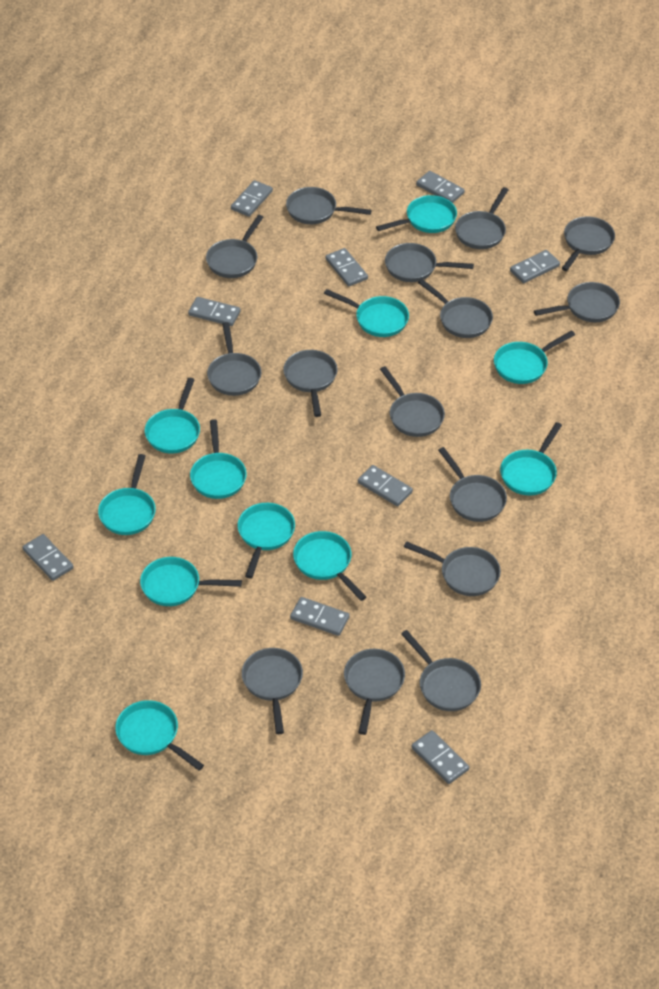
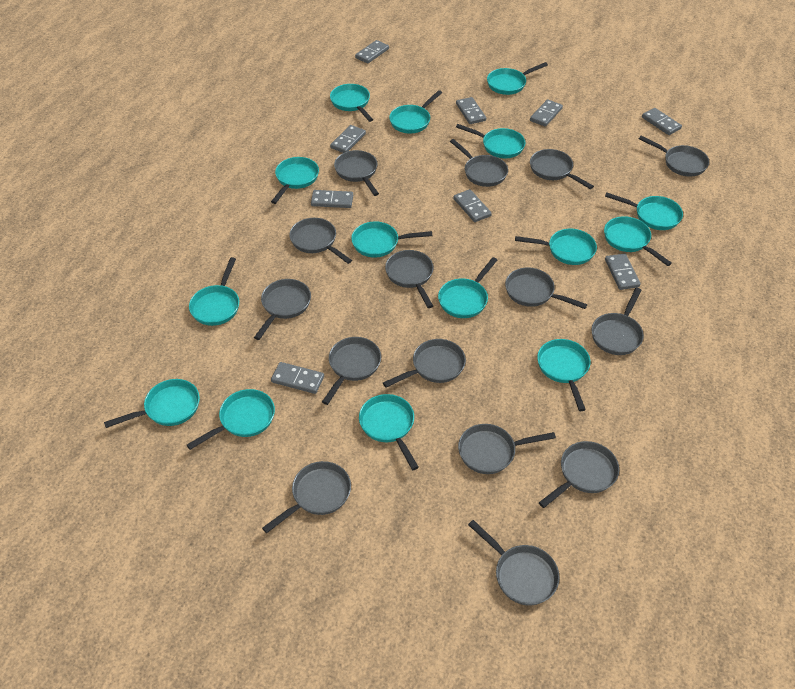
turquoise pan: [98,454,156,535] [115,700,204,771] [140,557,242,606] [145,378,200,453] [190,419,247,499] [238,503,295,579] [293,531,366,601] [324,289,409,337] [376,195,457,233] [494,330,575,384] [500,422,562,496] = 11 -> [104,379,200,428] [187,389,275,450] [189,257,239,326] [271,157,319,204] [330,84,373,122] [351,221,432,258] [359,394,419,470] [389,90,442,134] [438,257,497,318] [456,124,526,158] [487,62,548,95] [515,229,597,265] [537,339,591,411] [604,216,672,266] [605,192,683,230] = 15

